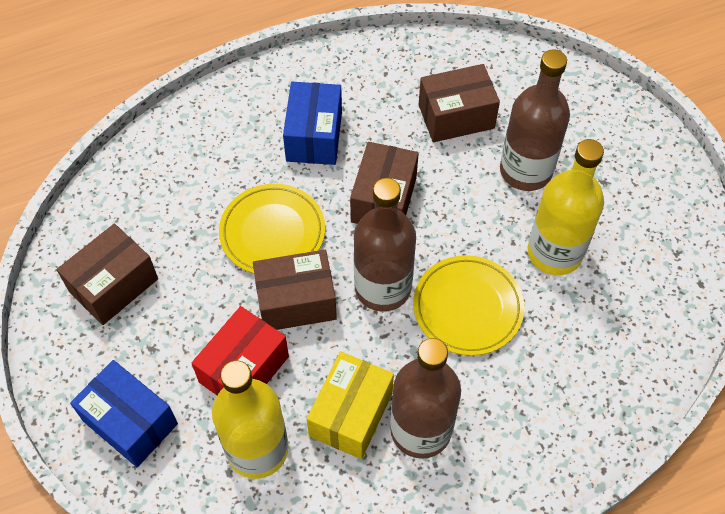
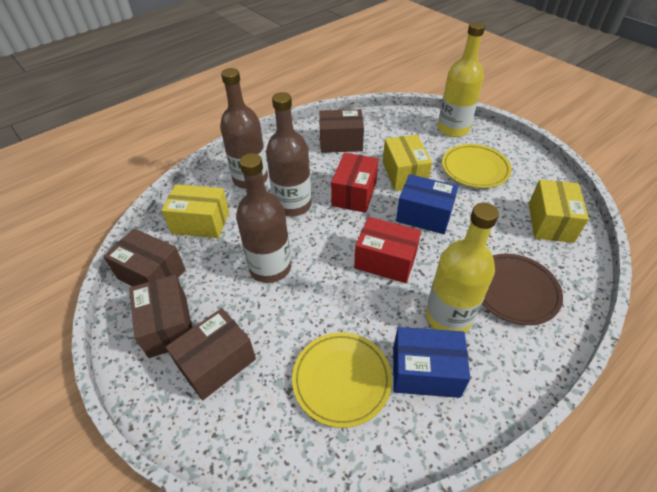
brown plate: none = 0 -> [482,254,563,325] = 1
red box: [192,306,289,395] = 1 -> [331,153,378,213] [354,217,421,283] = 2
yellow box: [307,351,394,459] = 1 -> [161,184,229,238] [383,135,432,191] [529,179,589,243] = 3

